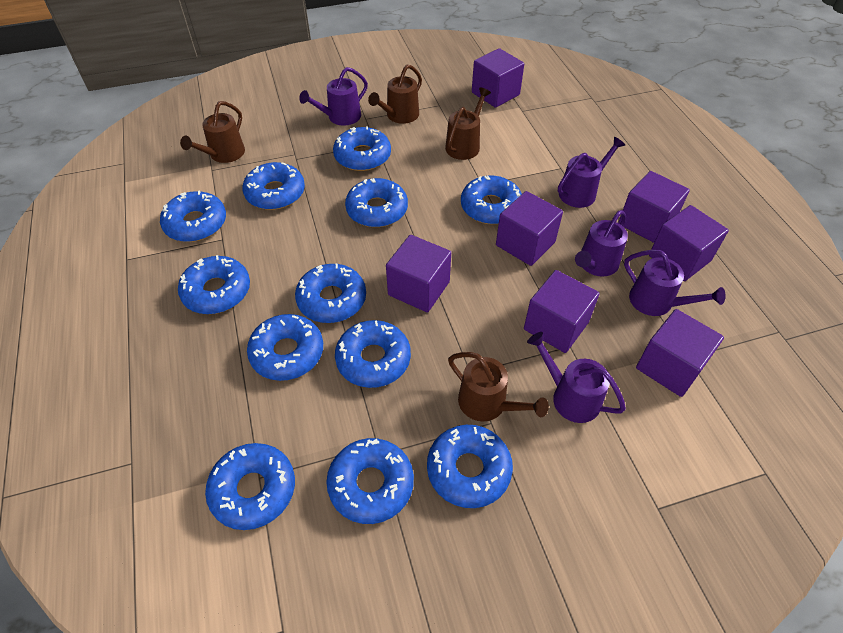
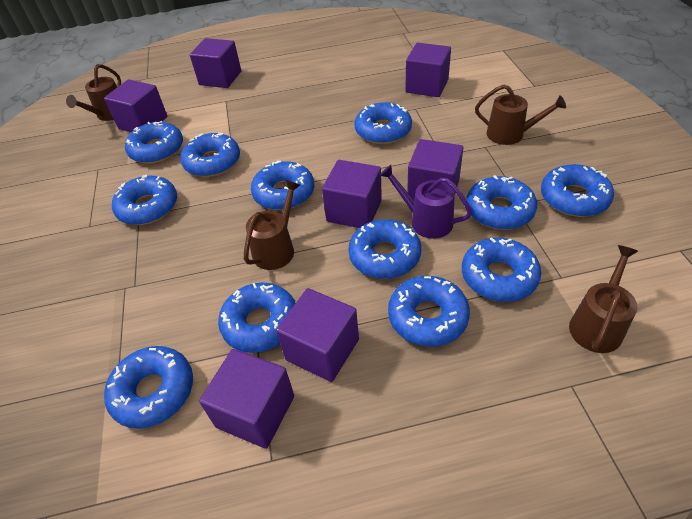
purple watering can: [299,67,368,126] [527,332,626,423] [558,137,625,208] [575,210,628,277] [624,250,726,316] = 5 -> [380,165,472,239] = 1

